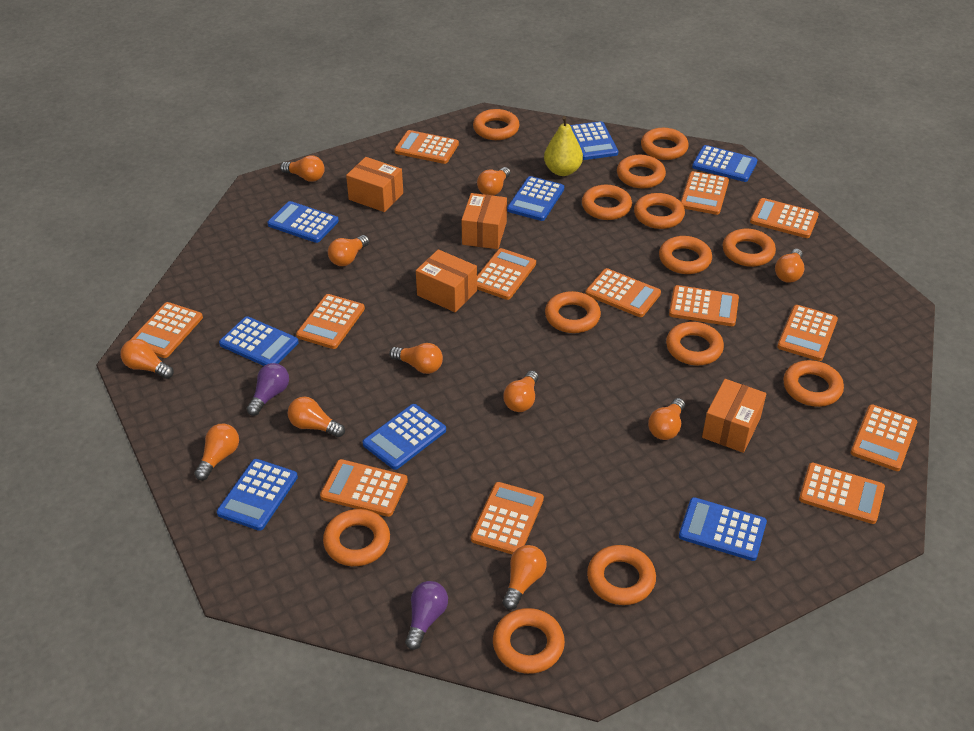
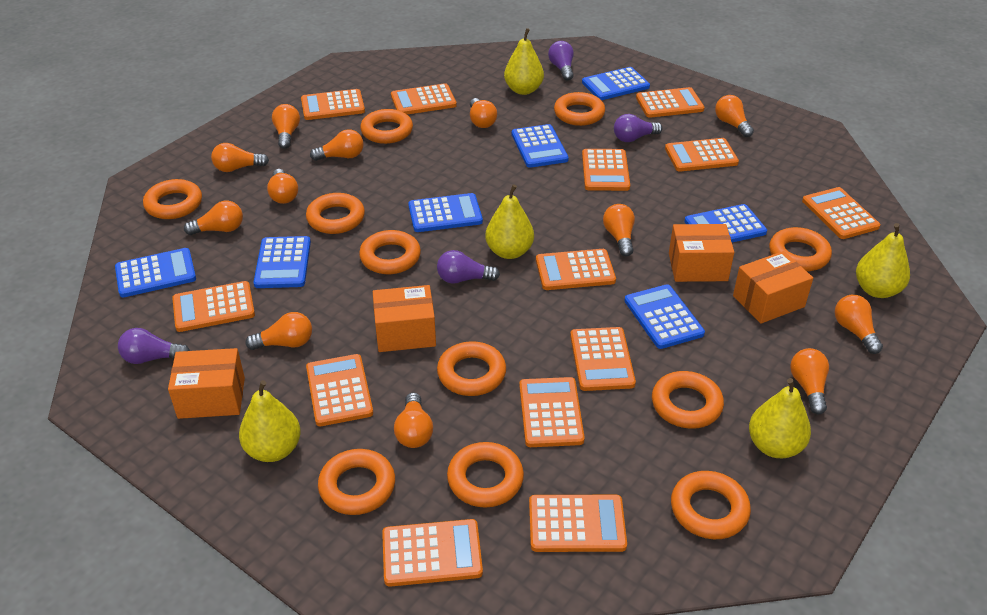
blue calculator: [217,459,298,531] [219,316,299,366] [267,201,339,243] [362,404,446,470] [507,176,564,221] [570,121,618,160] [679,497,767,561] [692,145,758,182] = 8 -> [115,248,196,297] [253,236,311,288] [408,193,483,232] [512,124,569,168] [582,67,650,100] [624,284,705,349] [684,204,767,242] = 7
orange light bulb: [121,339,174,379] [194,424,239,480] [280,155,325,182] [288,397,345,437] [328,235,369,266] [389,343,443,374] [477,167,510,196] [503,371,539,412] [503,545,547,610] [648,398,685,440] [775,249,804,283] = 11 -> [184,201,243,235] [211,143,269,172] [245,312,312,350] [267,169,298,204] [272,104,300,149] [310,129,364,161] [394,393,433,448] [470,98,497,128] [603,204,635,256] [715,95,754,137] [790,348,829,414] [835,295,883,354] = 12
orange ring: [323,509,390,566] [473,109,520,140] [493,608,565,674] [545,291,601,333] [582,185,632,220] [587,545,656,605] [617,155,666,188] [634,193,685,229] [641,128,689,160] [659,236,712,274] [666,322,724,365] [722,229,776,267] [783,360,844,407] = 13 -> [143,179,202,219] [306,193,365,234] [318,449,395,515] [359,230,421,274] [360,109,413,144] [437,341,506,396] [447,442,524,508] [554,92,605,126] [652,371,724,429] [671,471,751,539] [769,227,832,271] = 11
purple light bulb: [246,363,289,416] [405,581,448,650] = 2 -> [118,328,190,364] [437,250,500,284] [548,41,574,81] [614,114,663,142] = 4
yellow pear: [544,116,583,176] = 1 -> [239,380,301,462] [485,184,534,259] [504,28,544,95] [749,378,811,458] [856,223,910,298] = 5

